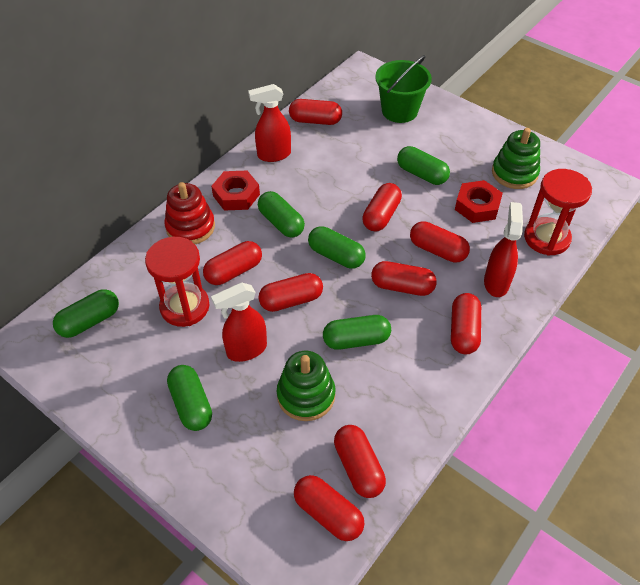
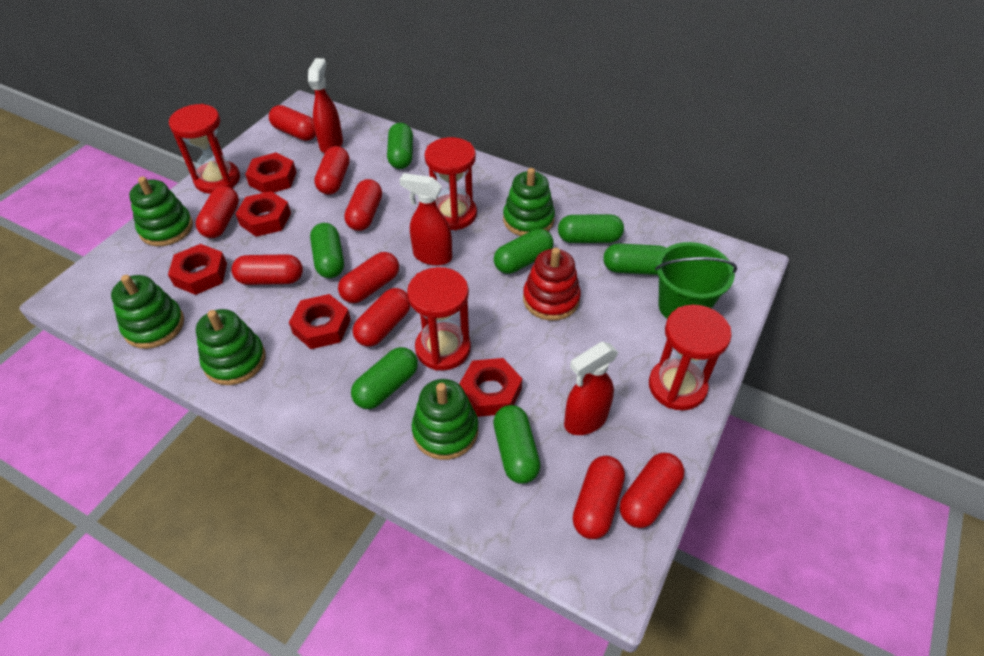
green capsule: [53,289,119,338] [167,365,212,431] [258,191,305,238] [308,226,366,269] [323,315,391,350] [397,146,450,185] = 6 -> [310,223,344,278] [351,347,418,409] [387,123,413,169] [493,405,541,484] [494,229,554,274] [558,214,624,243] [603,244,666,275] = 7
green stacking toy: [277,351,335,421] [492,128,540,189] = 2 -> [111,275,184,349] [129,177,193,246] [196,309,265,385] [412,379,478,460] [503,168,555,236] = 5
red hourglass: [145,237,210,327] [524,169,592,256] = 2 -> [169,104,240,194] [407,267,471,371] [425,137,477,230] [649,305,732,410] = 4
red nut: [211,171,260,211] [455,180,503,223] = 2 -> [168,244,227,295] [236,191,291,237] [245,153,297,193] [289,294,351,349] [459,358,522,417] = 5

